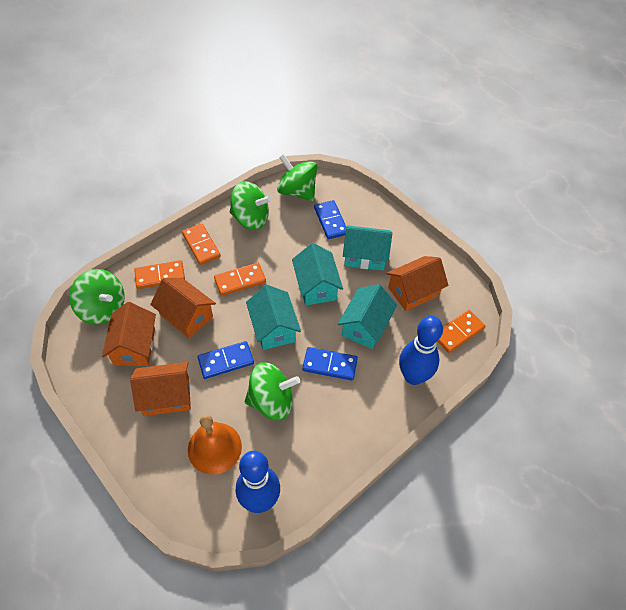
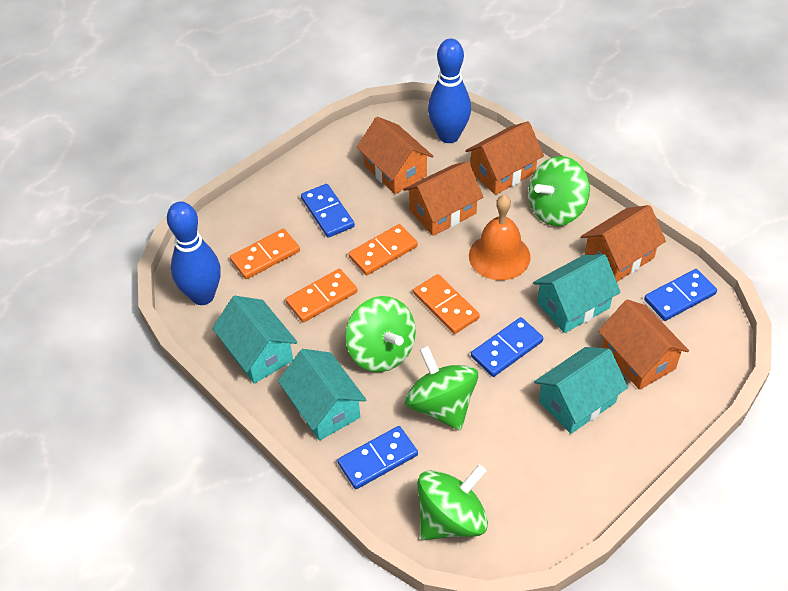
blue domino: [197,341,254,379] [302,347,358,381] [314,200,346,239] = 3 -> [301,184,355,238] [337,426,418,489] [471,317,543,377] [644,269,717,321] = 4
orange house: [102,302,156,366] [130,362,191,416] [150,278,216,338] [386,256,449,311] = 4 -> [357,117,433,194] [403,161,483,236] [465,121,544,195] [581,205,666,282] [598,300,689,390] = 5

